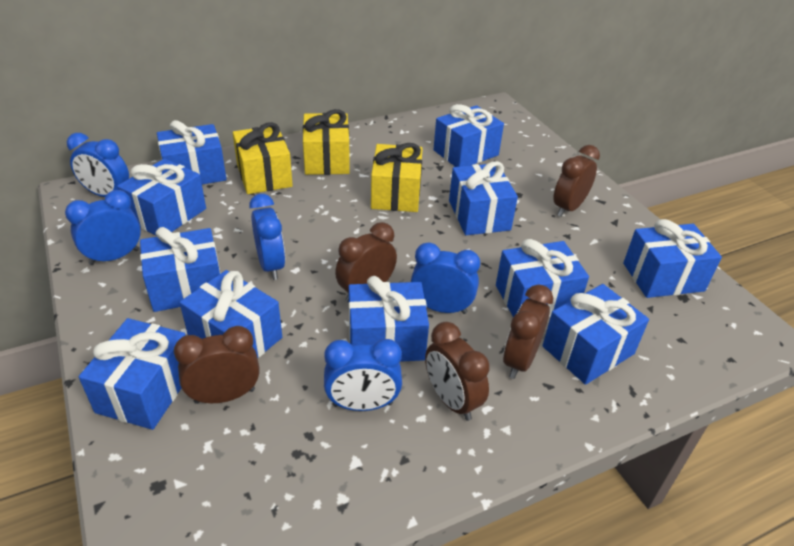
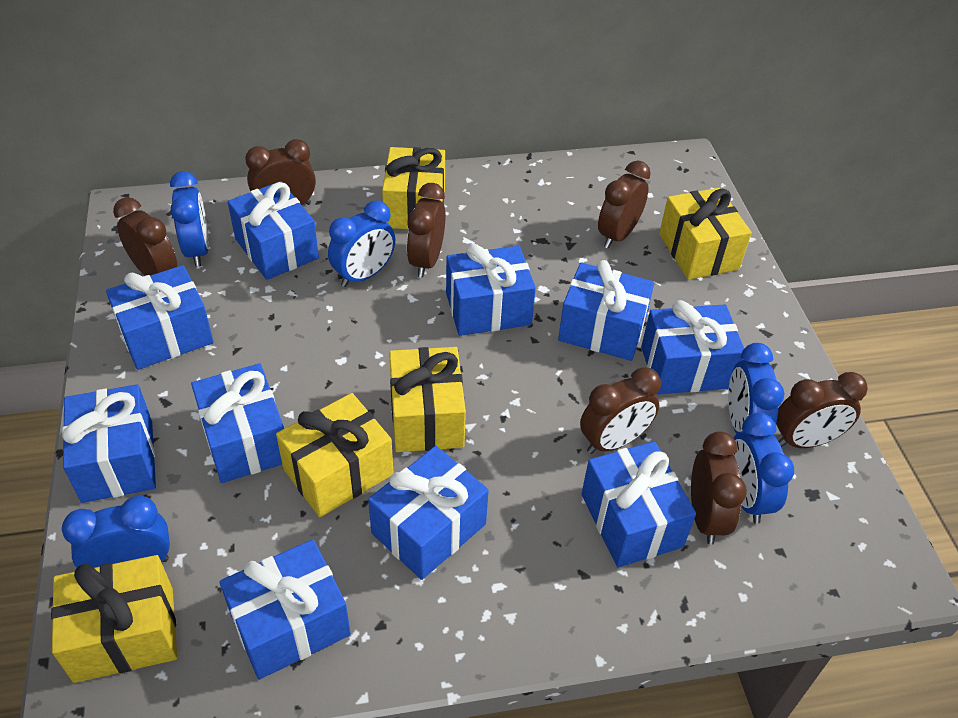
blue gift: [79,318,186,430] [117,159,206,235] [140,227,221,312] [157,120,227,184] [180,270,282,358] [349,276,429,362] [433,104,504,167] [449,161,518,235] [496,239,589,317] [543,284,649,385] [623,219,722,298] = 11 -> [62,384,156,503] [106,265,214,370] [191,363,284,483] [219,539,351,680] [228,181,319,280] [368,446,489,580] [446,244,536,336] [558,260,654,361] [581,441,696,568] [641,300,744,395] = 10
brown clock: [174,326,260,404] [335,222,397,302] [425,322,490,421] [503,284,553,379] [553,145,600,217] = 5 -> [113,197,177,276] [245,139,316,205] [407,183,446,278] [580,367,661,454] [598,160,651,248] [691,431,747,545] [776,372,868,448] = 7
yellow gift: [233,122,293,194] [303,109,350,175] [371,143,423,212] = 3 -> [51,555,177,683] [276,393,394,517] [382,147,445,229] [389,347,466,452] [659,188,752,280] = 5

